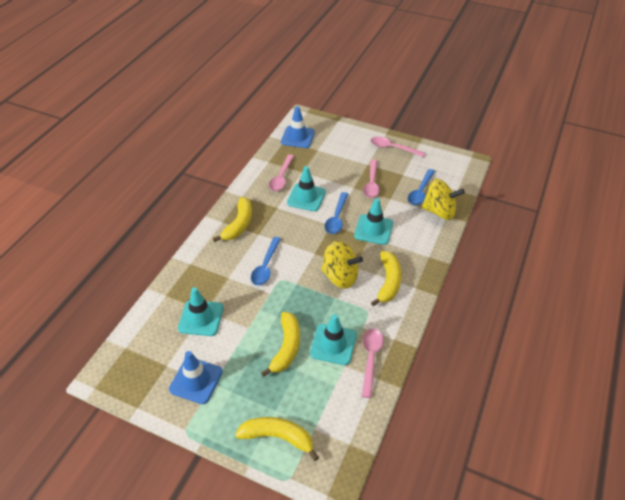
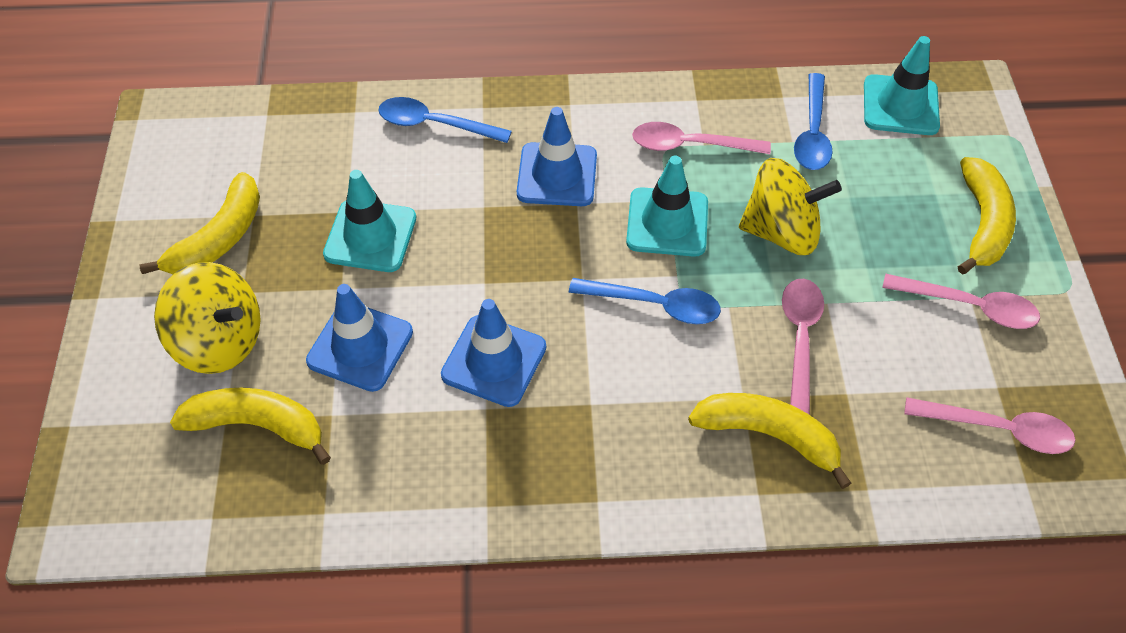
blue traffic cone: [169,351,223,404] [281,106,315,148] = 2 -> [306,284,413,392] [441,299,546,407] [517,107,597,206] = 3
turquoise traffic cone: [178,287,223,336] [287,166,326,211] [310,314,356,365] [354,198,393,245] = 4 -> [323,170,416,272] [626,156,708,257] [864,36,940,135] = 3

